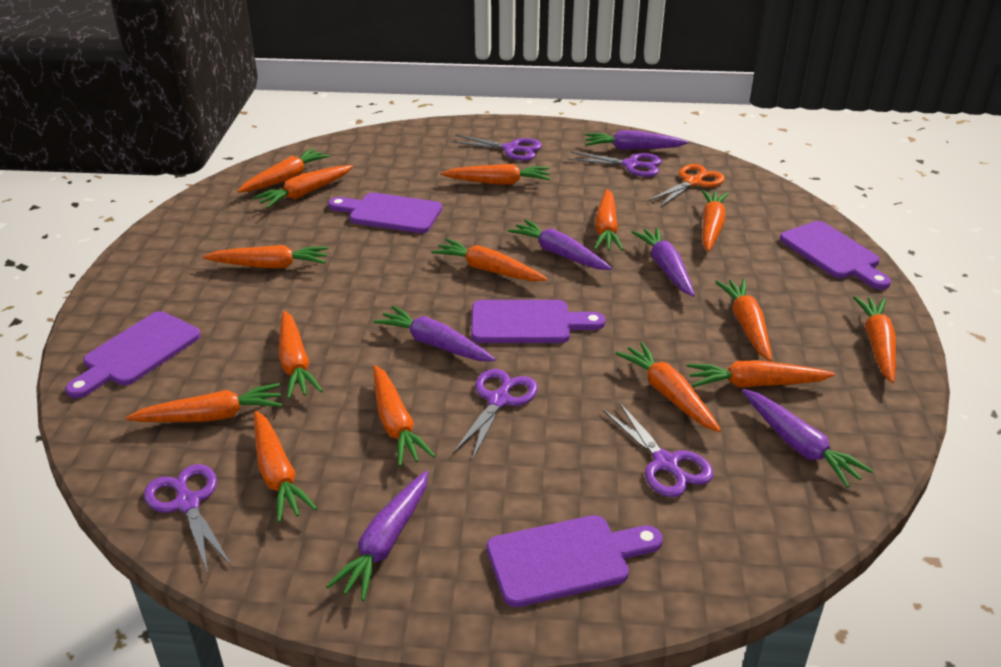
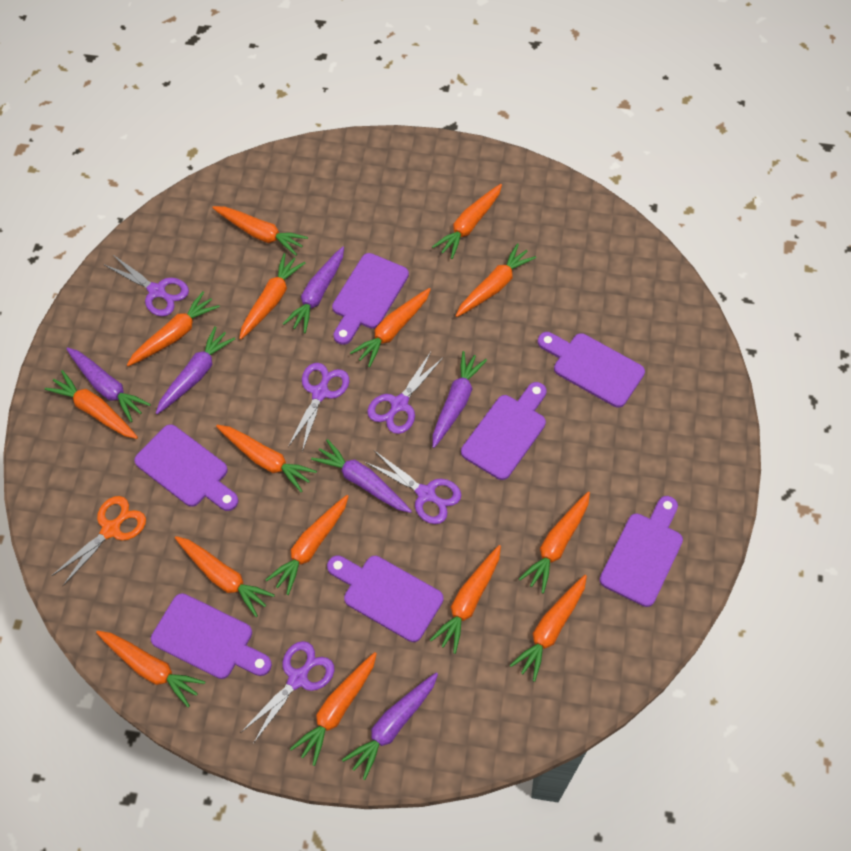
purple cutting board: [65,311,201,398] [328,192,442,233] [471,300,605,343] [487,515,663,607] [780,221,891,290] = 5 -> [134,424,239,511] [151,593,272,679] [327,556,443,642] [332,253,409,345] [461,382,546,480] [538,332,645,408] [600,496,683,607] = 7

